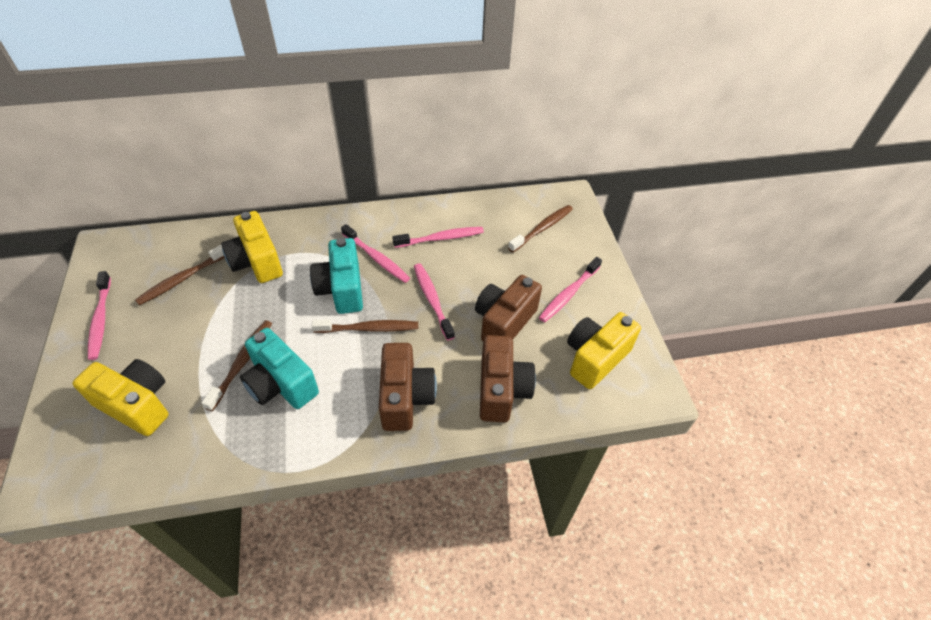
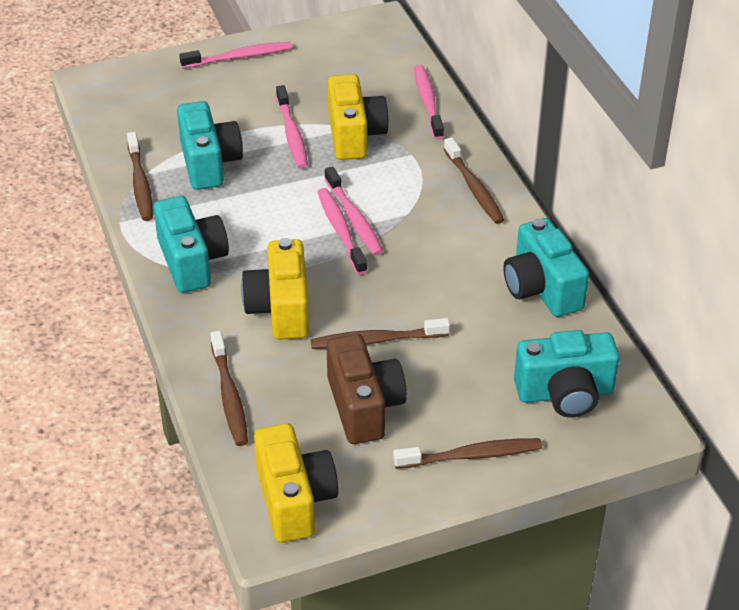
brown camera: [379,343,437,431] [475,275,542,341] [480,335,536,422] = 3 -> [327,334,407,444] = 1
brown toothbrush: [135,245,225,305] [202,320,272,411] [312,319,418,333] [508,205,573,252] = 4 -> [127,132,153,221] [211,331,248,446] [311,318,450,349] [393,438,542,469] [444,137,504,224] = 5
turquoise camera: [240,328,319,409] [310,238,363,314] = 2 -> [153,196,229,293] [177,101,243,190] [503,218,589,317] [514,330,620,418] = 4

